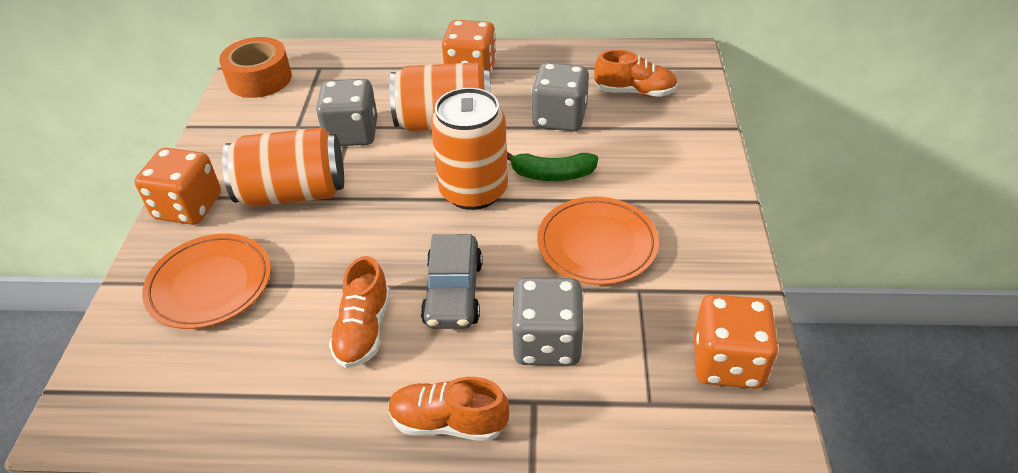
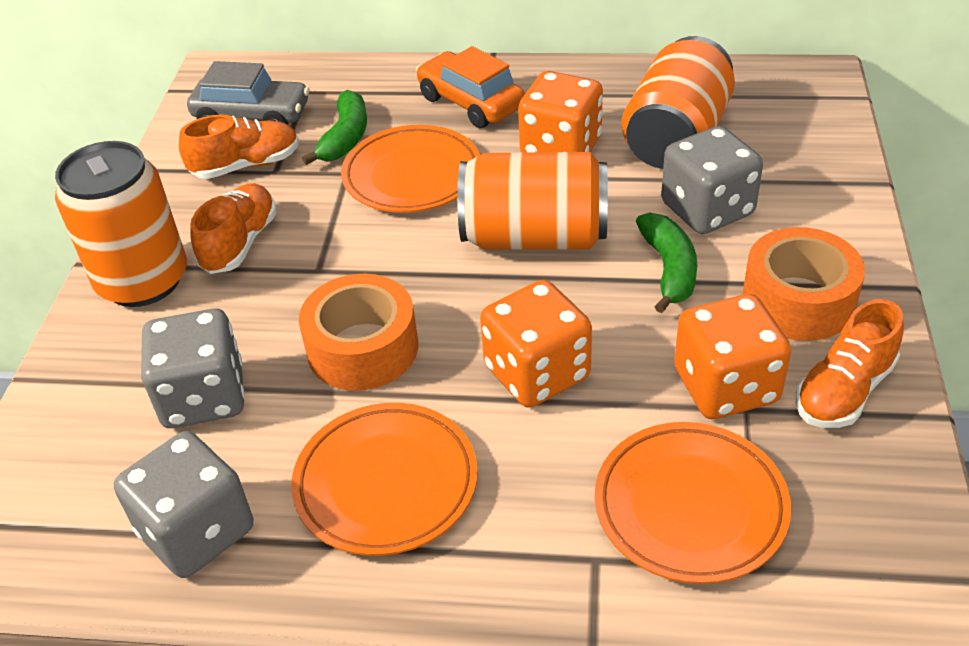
green banana: [507,152,598,181] = 1 -> [302,90,367,165] [636,213,697,313] = 2
orange car: none = 0 -> [416,46,525,128] = 1
orange plate: [142,234,271,329] [537,196,659,285] = 2 -> [292,403,478,556] [341,125,480,213] [595,422,791,584] = 3
orange tape: [219,37,292,98] = 1 -> [299,274,418,391] [742,227,865,341] = 2

